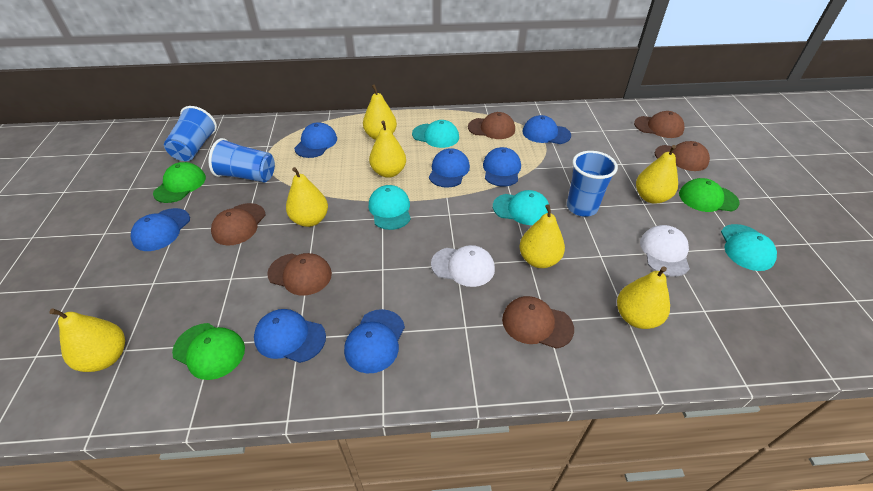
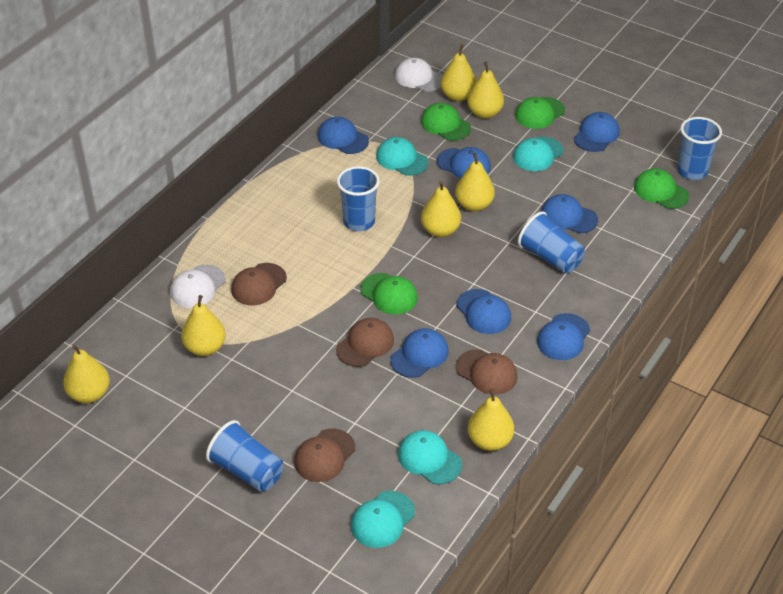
blue cup: [164,106,217,161] [208,138,275,182] [567,151,618,217] = 3 -> [206,420,284,492] [337,166,380,231] [518,211,585,273] [677,117,722,180] = 4
brown cap: [211,203,266,245] [267,253,332,296] [468,112,515,139] [502,296,574,349] [634,111,684,138] [655,141,710,171] = 6 -> [231,263,287,305] [294,428,355,482] [336,318,394,367] [456,349,517,395] = 4
green cap: [153,162,206,203] [172,323,245,380] [679,178,740,212] = 3 -> [360,273,418,314] [421,103,471,141] [515,97,565,129] [634,168,689,209] = 4

